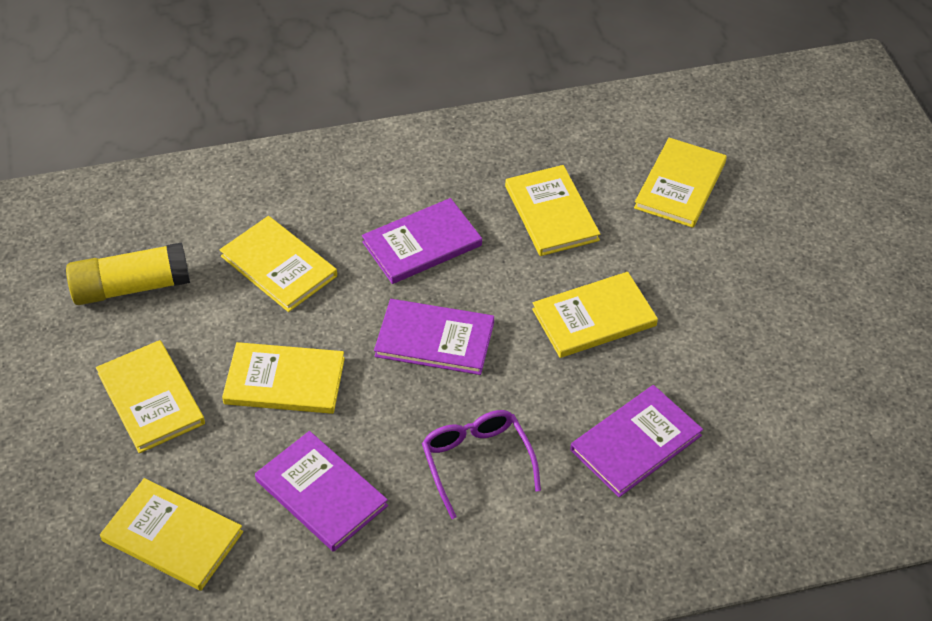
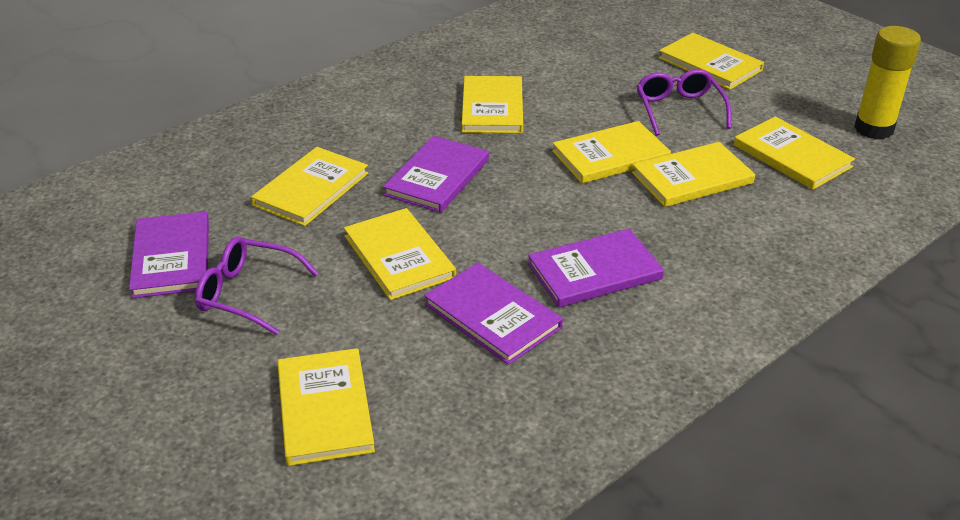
purple glasses: [422,410,541,519] = 1 -> [195,237,318,335] [637,69,731,136] = 2
yellow book: [96,340,205,453] [100,478,243,591] [220,216,337,312] [222,342,345,414] [505,165,600,256] [532,272,658,358] [634,138,727,228] = 7 -> [251,147,368,226] [277,348,375,466] [344,208,456,300] [462,76,523,133] [552,121,671,184] [632,142,755,207] [658,33,764,90] [734,117,855,190] = 8

